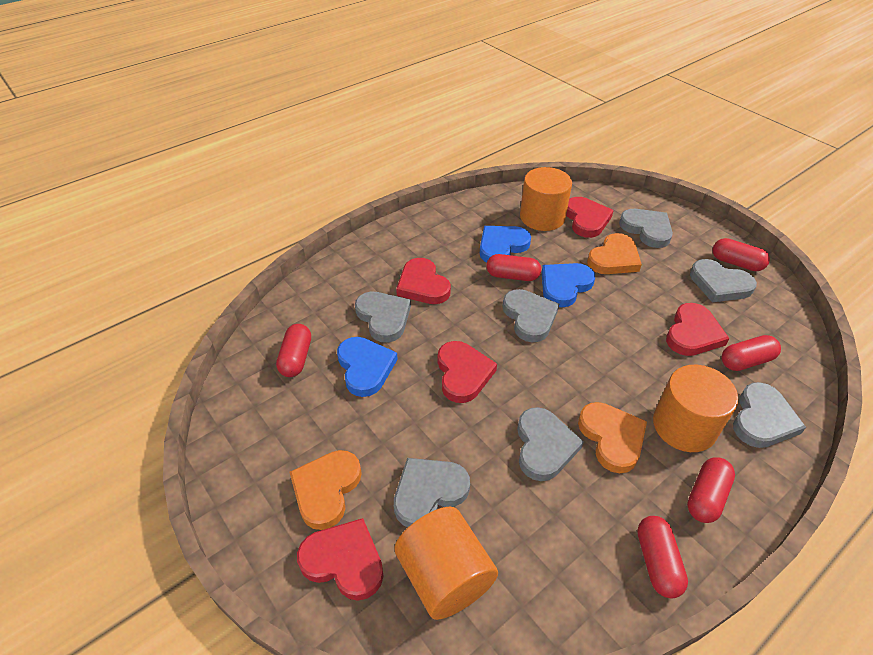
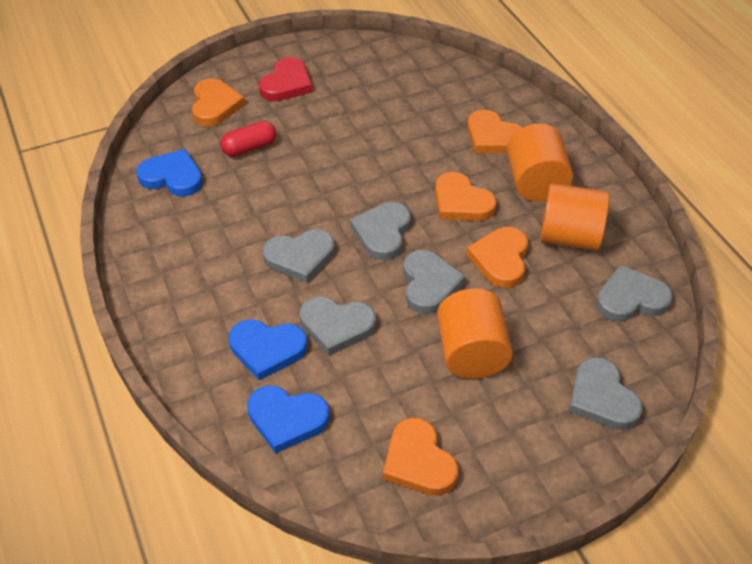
grey heart: [355,292,411,342] [394,458,470,527] [502,289,559,342] [517,407,584,481] [619,209,673,248] [690,259,757,302] [733,382,806,448] = 7 -> [263,229,335,283] [300,296,376,356] [350,202,411,260] [403,250,466,314] [569,357,642,430] [596,265,673,322] = 6
orange heart: [290,450,362,530] [578,402,647,473] [587,233,642,274] = 3 -> [192,78,245,126] [383,418,458,496] [435,172,497,221] [467,110,522,153] [467,227,528,288] = 5
red capsule: [276,324,311,377] [486,254,541,281] [637,516,688,598] [687,457,735,523] [712,238,770,271] [722,335,781,371] = 6 -> [220,121,276,157] = 1
red heart: [297,518,383,601] [396,258,451,304] [438,341,497,403] [566,197,614,238] [666,303,730,356] = 5 -> [259,57,312,101] = 1

